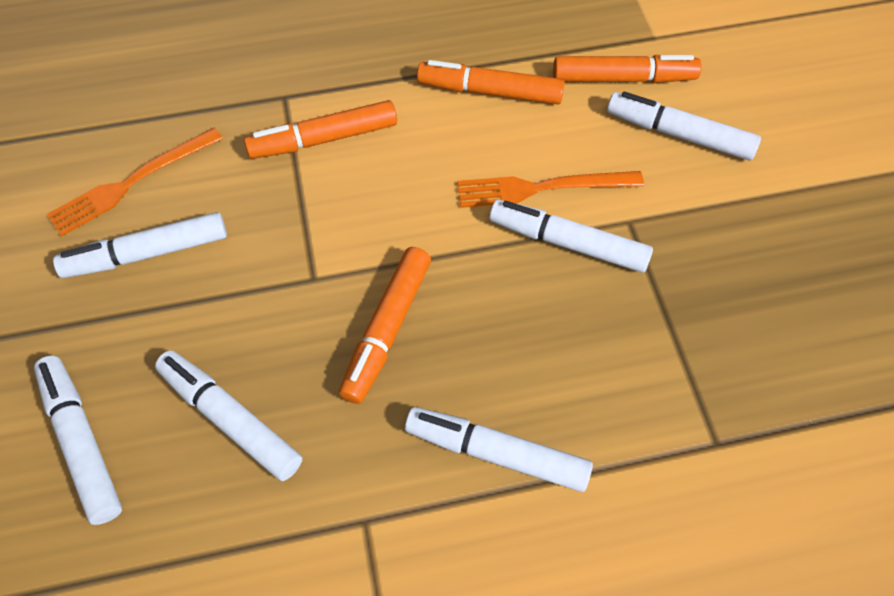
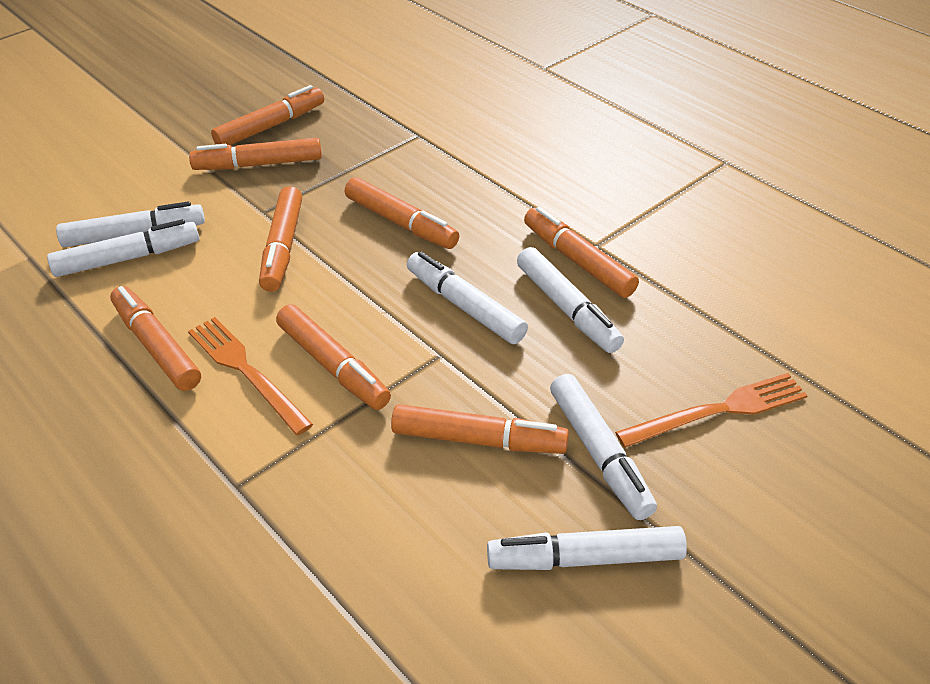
orange marker: [244,100,397,159] [339,247,431,404] [417,60,565,104] [553,55,702,83] = 4 -> [110,286,201,391] [189,138,322,170] [211,85,324,145] [259,186,302,292] [276,304,391,410] [345,177,459,249] [391,404,569,454] [524,207,639,298] = 8

